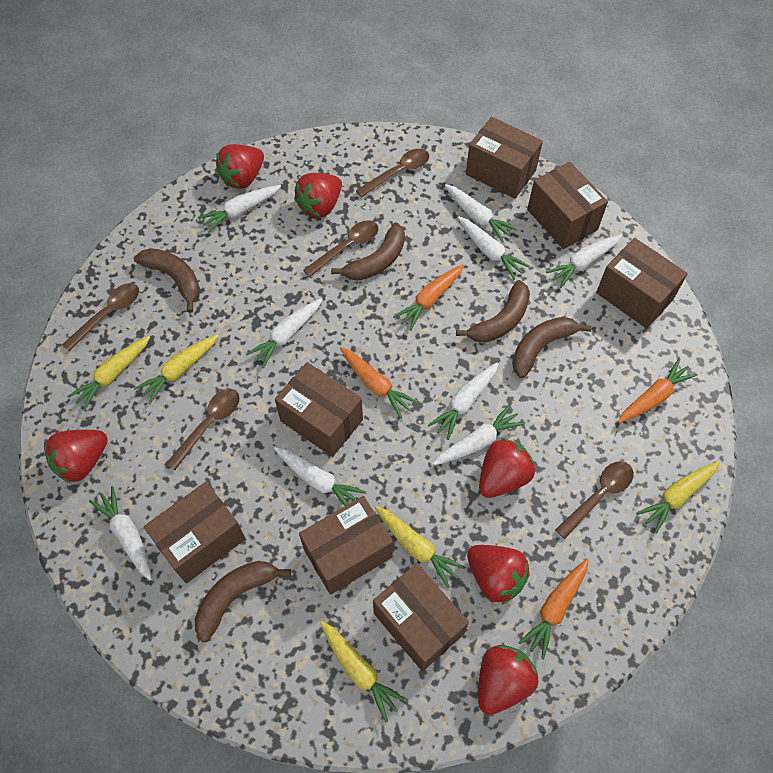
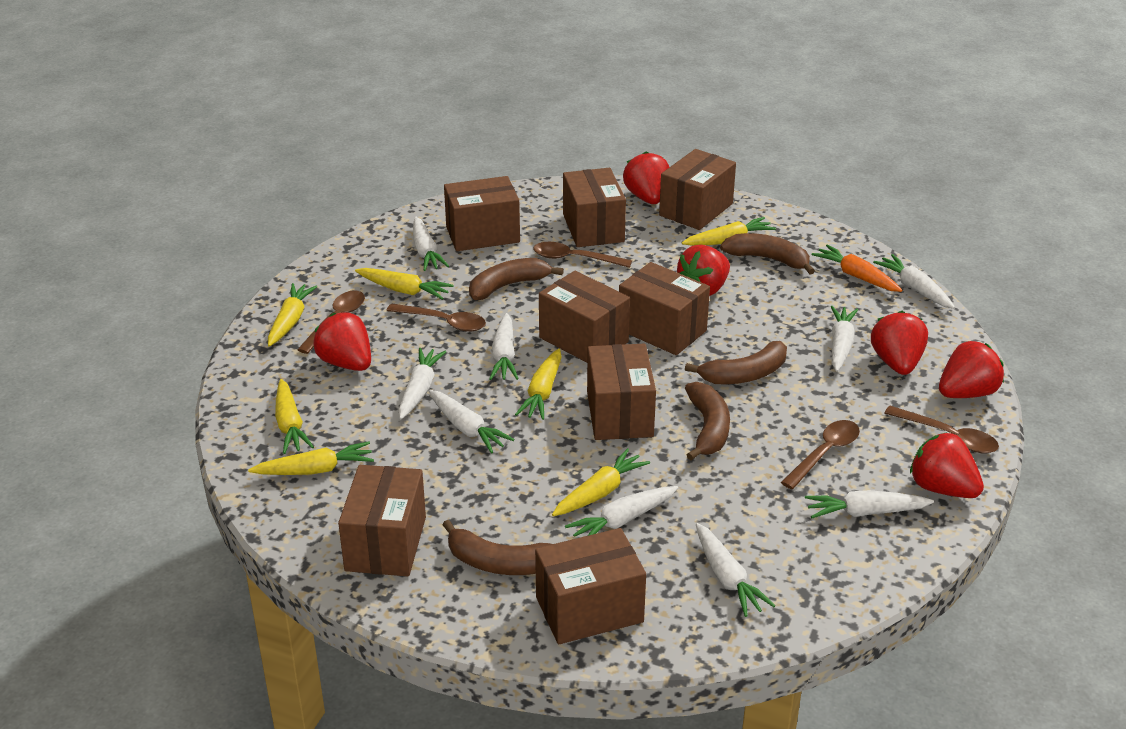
brown box: [144,482,246,583] [275,362,363,457] [299,496,393,594] [373,563,469,671] [466,117,543,199] [527,162,608,249] [596,238,688,328] = 7 -> [338,465,426,576] [444,176,520,251] [535,528,646,644] [539,271,630,362] [563,168,626,247] [587,344,656,440] [619,262,710,355] [659,149,736,230] = 8
orange carrot: [340,347,418,418] [393,264,464,331] [518,559,589,660] [618,358,698,423] = 4 -> [812,244,902,292] = 1
yellow carrot: [67,336,150,411] [134,334,219,404] [320,621,408,722] [375,506,466,588] [636,461,720,534] = 5 -> [248,441,374,475] [268,283,317,347] [275,379,314,454] [355,268,454,300] [515,349,561,420] [552,448,650,516] [682,217,776,246] = 7

